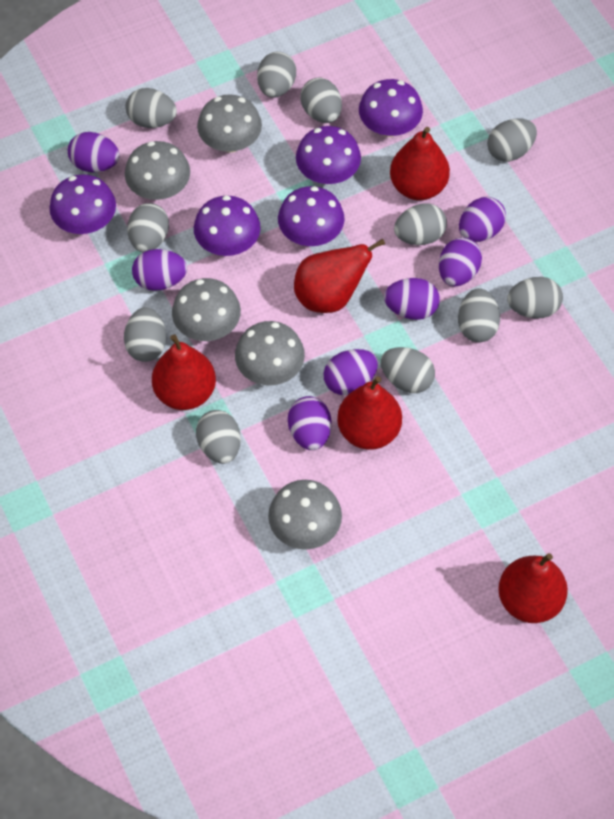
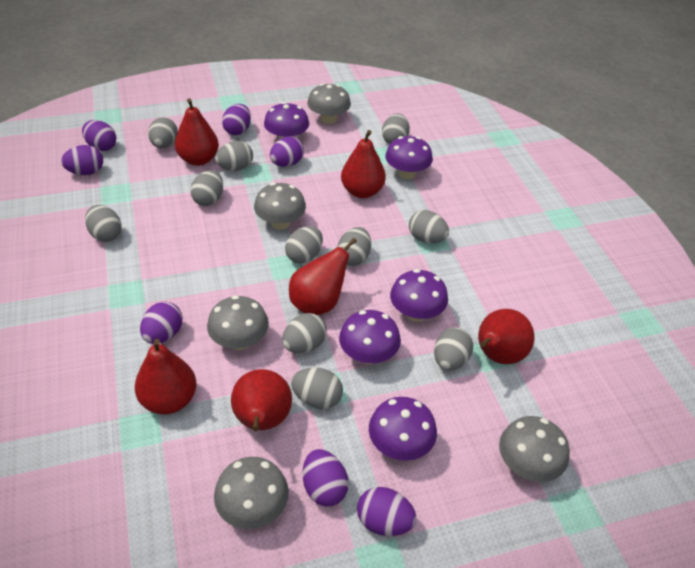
red pear: [152,335,216,410] [294,239,385,313] [337,376,402,450] [390,127,450,200] [498,553,568,623] = 5 -> [135,339,197,414] [175,98,219,166] [231,369,292,431] [289,238,357,315] [341,130,386,198] [478,309,534,364] = 6

